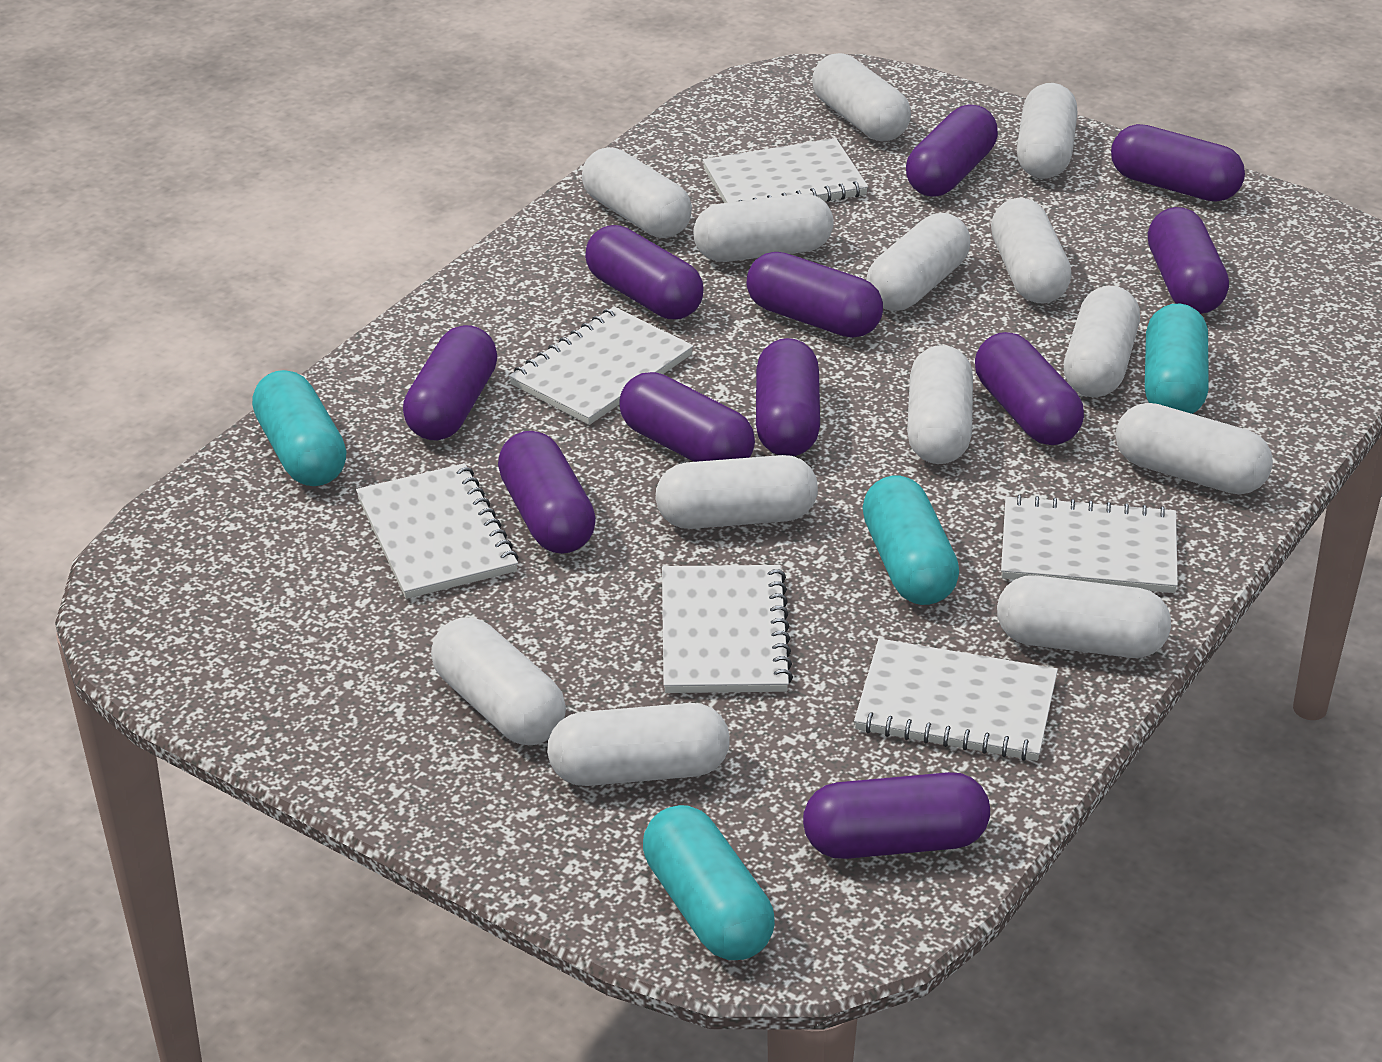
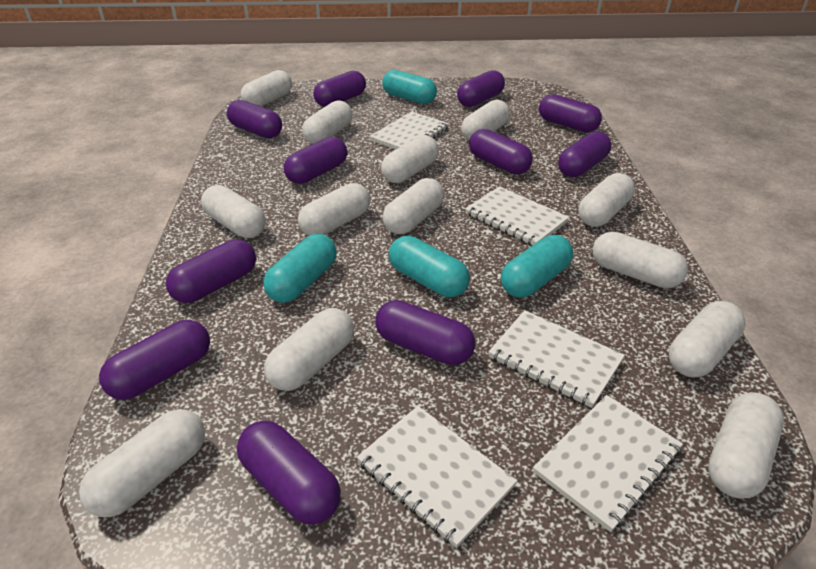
white notebook: [356,463,518,599] [509,307,694,425] [662,565,793,693] [703,138,868,203] [854,638,1058,761] [1001,495,1178,593] = 6 -> [357,406,517,548] [369,111,449,149] [465,186,569,245] [488,310,625,408] [533,395,683,532] = 5

